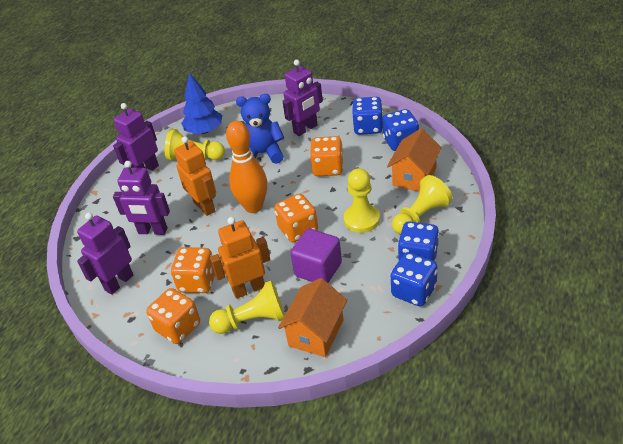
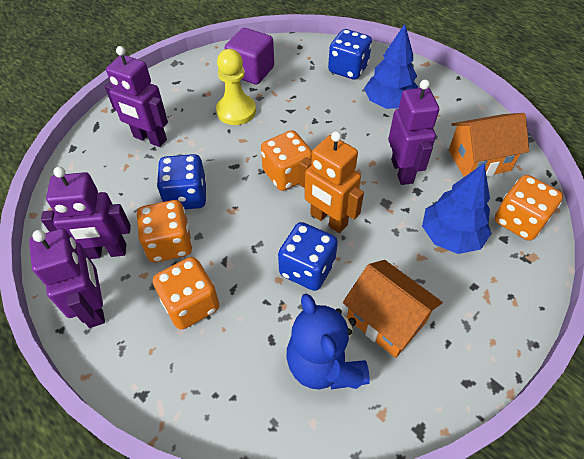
blue dice: [352,97,383,135] [382,109,419,151] [391,252,438,307] [398,221,439,262] = 4 -> [157,154,207,209] [278,222,338,291] [328,29,372,80] = 3
blue tree: [181,73,222,134] = 1 -> [364,24,418,109] [422,164,491,254] = 2
orange bowling pin: [226,121,267,213] = 1 -> none = 0
orange robot: [174,136,216,216] [210,217,270,299] = 2 -> [299,131,364,233] = 1
yellow pawn: [165,128,225,161] [209,281,285,334] [344,168,380,233] [392,175,452,235] = 4 -> [216,49,256,125] = 1

